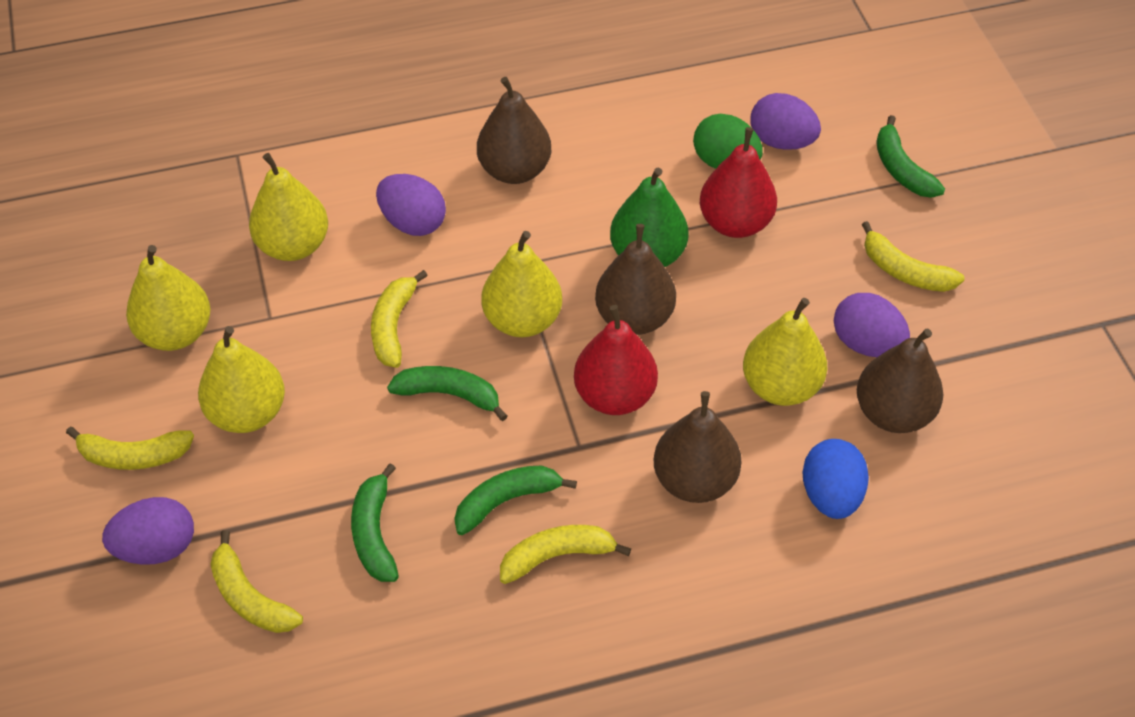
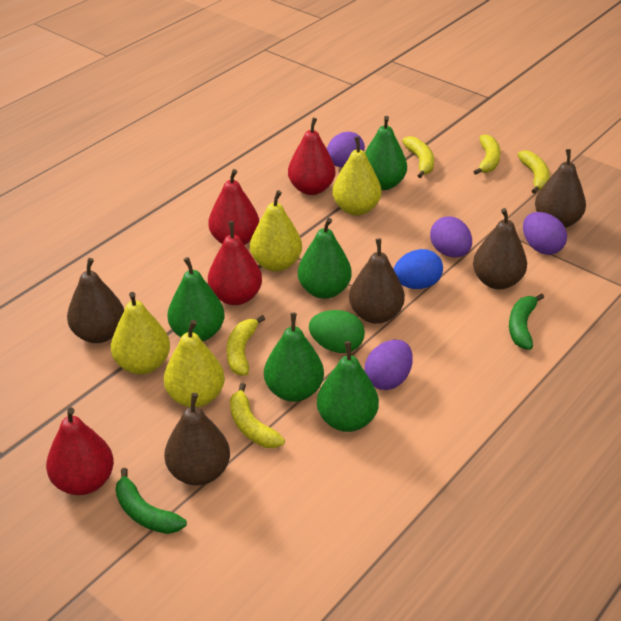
brown pear: [477,77,551,184] [595,224,676,335] [654,391,741,503] [857,329,943,433] = 4 -> [67,258,124,343] [164,393,230,485] [349,238,405,324] [473,208,527,289] [535,149,586,228] = 5
green banana: [351,463,399,582] [387,366,507,421] [454,465,577,535] [876,115,945,198] = 4 -> [115,468,187,534] [509,293,544,350] = 2
green pear: [610,167,689,267] = 1 -> [167,257,224,342] [264,313,324,402] [298,218,352,299] [317,341,379,432] [365,116,407,190] = 5
red pear: [574,305,658,415] [700,127,777,238] = 2 -> [46,407,114,495] [208,221,262,305] [209,169,259,245] [288,118,335,195] = 4
yellow pear: [126,245,211,351] [198,326,285,433] [249,153,328,261] [482,231,562,337] [743,298,827,406] = 5 -> [111,292,170,374] [164,320,225,407] [250,190,302,272] [333,137,381,216] = 4

